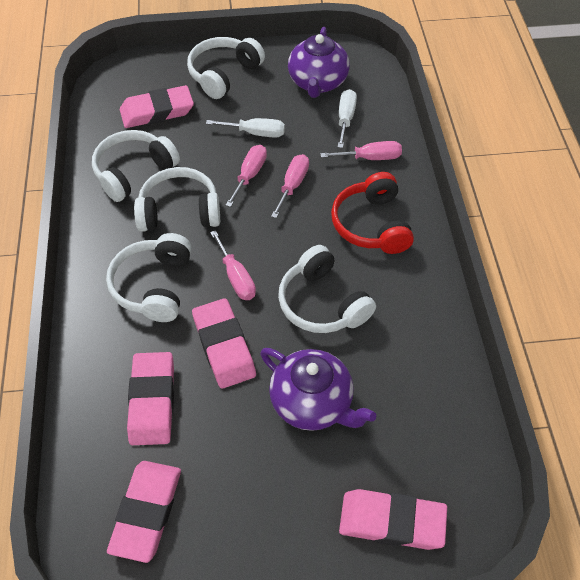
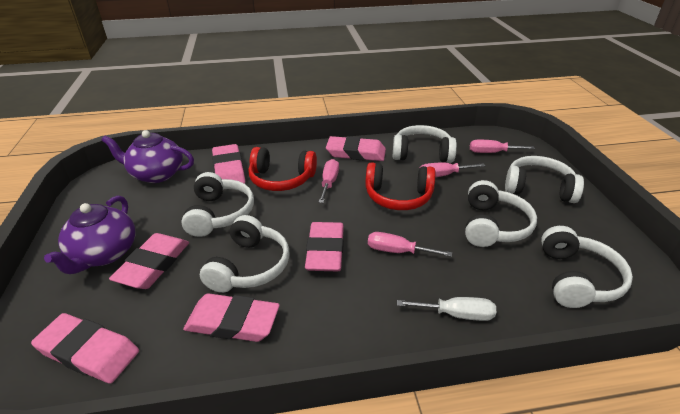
pink eraser: [107,461,181,563] [120,85,194,128] [127,352,174,445] [192,298,256,389] [339,489,447,550] = 5 -> [31,313,139,384] [109,233,189,289] [183,293,280,342] [212,144,245,184] [305,222,344,271] [326,136,386,161] = 6
red headphones: [331,172,414,254] = 1 -> [248,147,317,191] [365,162,436,210] = 2
white headphones: [92,130,180,202] [106,233,192,322] [134,167,220,232] [187,37,265,99] [278,245,376,333] = 5 -> [181,172,254,237] [200,215,290,293] [393,125,457,163] [465,180,537,247] [505,156,584,203] [541,226,633,308] = 6
white screwdriver: [206,118,285,138] [338,89,357,148] = 2 -> [397,297,496,321] = 1

